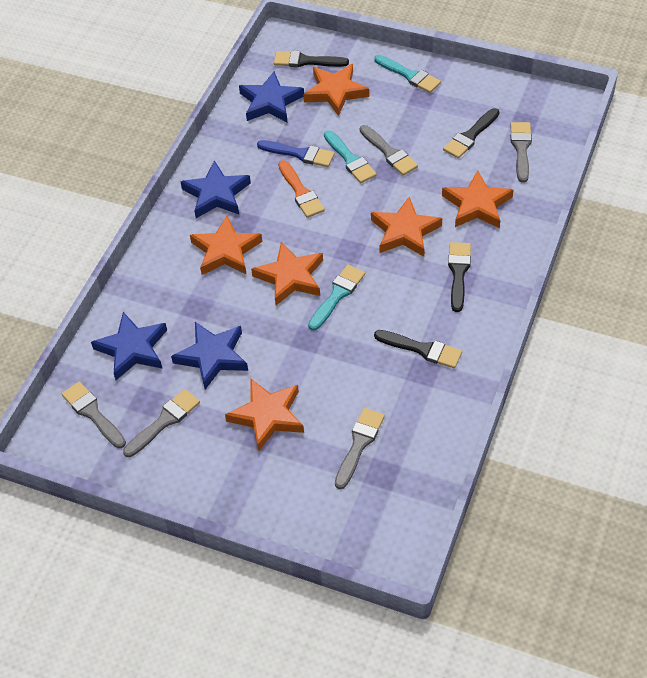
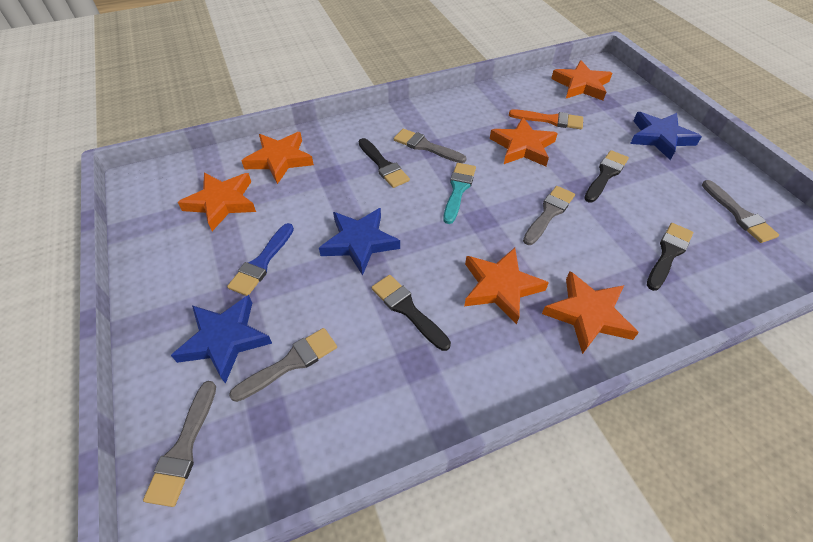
blue star: [91,312,167,380] [171,322,248,390] [180,160,251,218] [239,71,304,122] = 4 -> [171,295,272,384] [319,208,400,275] [630,112,702,160] = 3
turquoise brush: [308,265,365,331] [324,130,377,183] [374,55,441,93] = 3 -> [443,163,476,224] = 1

